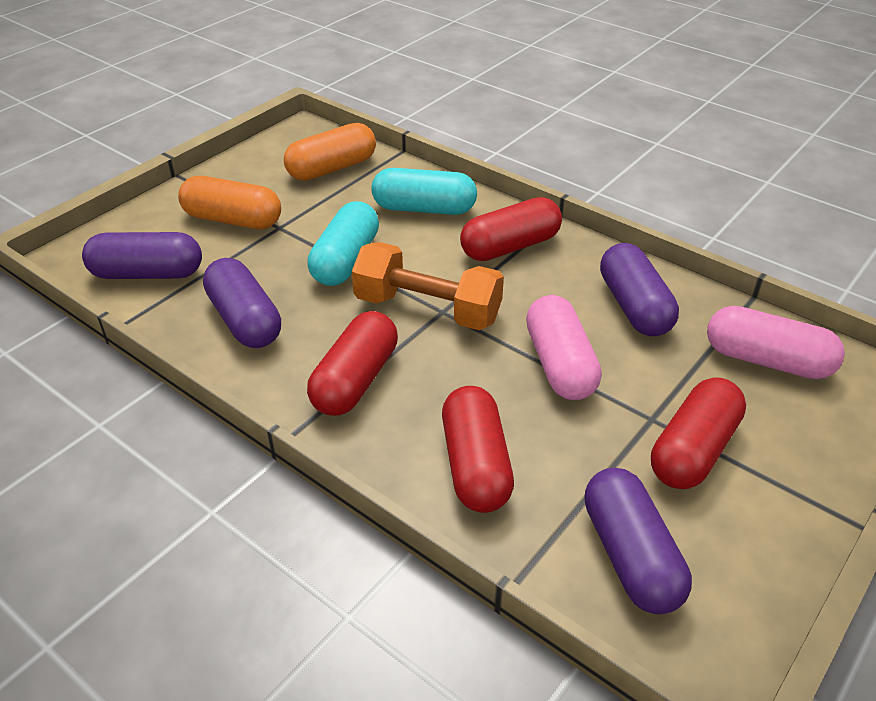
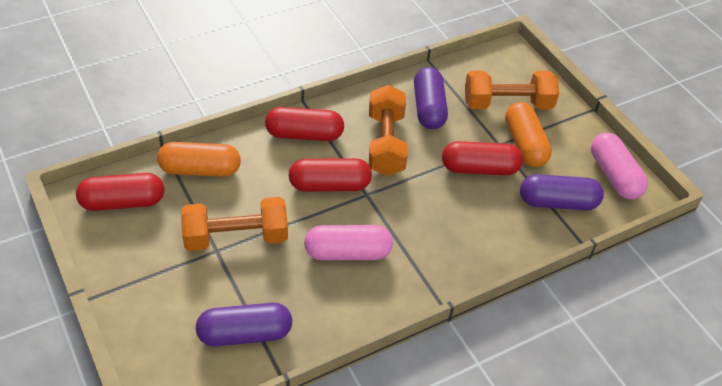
orange dumbbell: [352,242,504,330] = 1 -> [181,197,288,251] [369,85,408,176] [465,71,559,109] = 3
purple capsule: [82,232,202,279] [203,258,281,348] [584,468,692,614] [600,243,679,336] = 4 -> [196,303,292,346] [414,67,448,129] [520,174,604,210] = 3
turquoise capsule: [307,201,379,286] [372,168,477,215] = 2 -> none = 0

